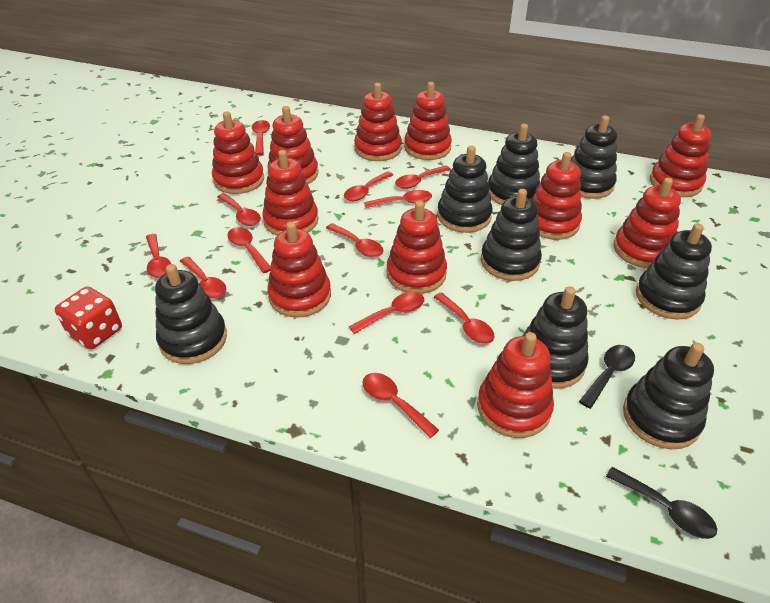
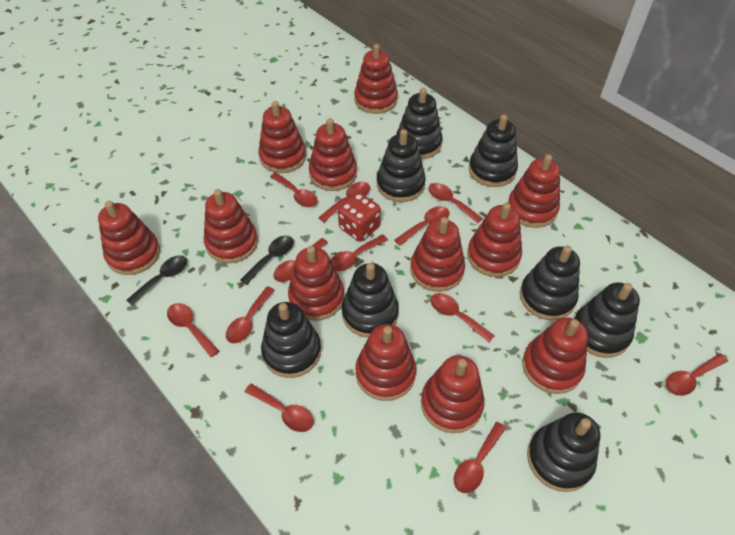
red stacking toy: [212,111,264,194] [262,150,319,236] [267,106,318,184] [267,222,331,318] [354,83,402,161] [387,200,447,294] [404,82,452,160] [477,332,554,438] [531,152,582,240] [614,178,681,268] [650,114,711,197] = 11 -> [98,201,160,275] [204,189,258,263] [258,101,306,173] [288,246,344,321] [309,118,357,191] [354,44,398,114] [355,324,416,401] [410,217,465,292] [421,355,485,433] [467,203,522,277] [508,154,560,228] [522,317,588,394] = 12

